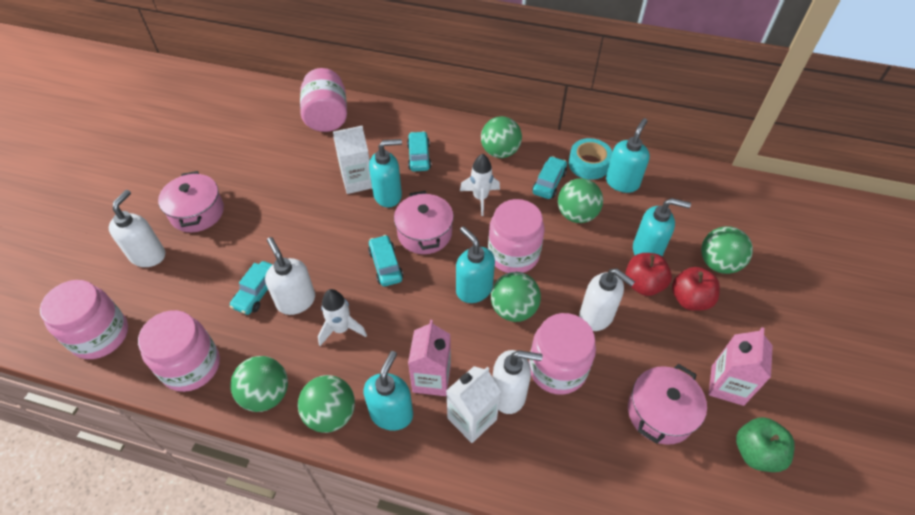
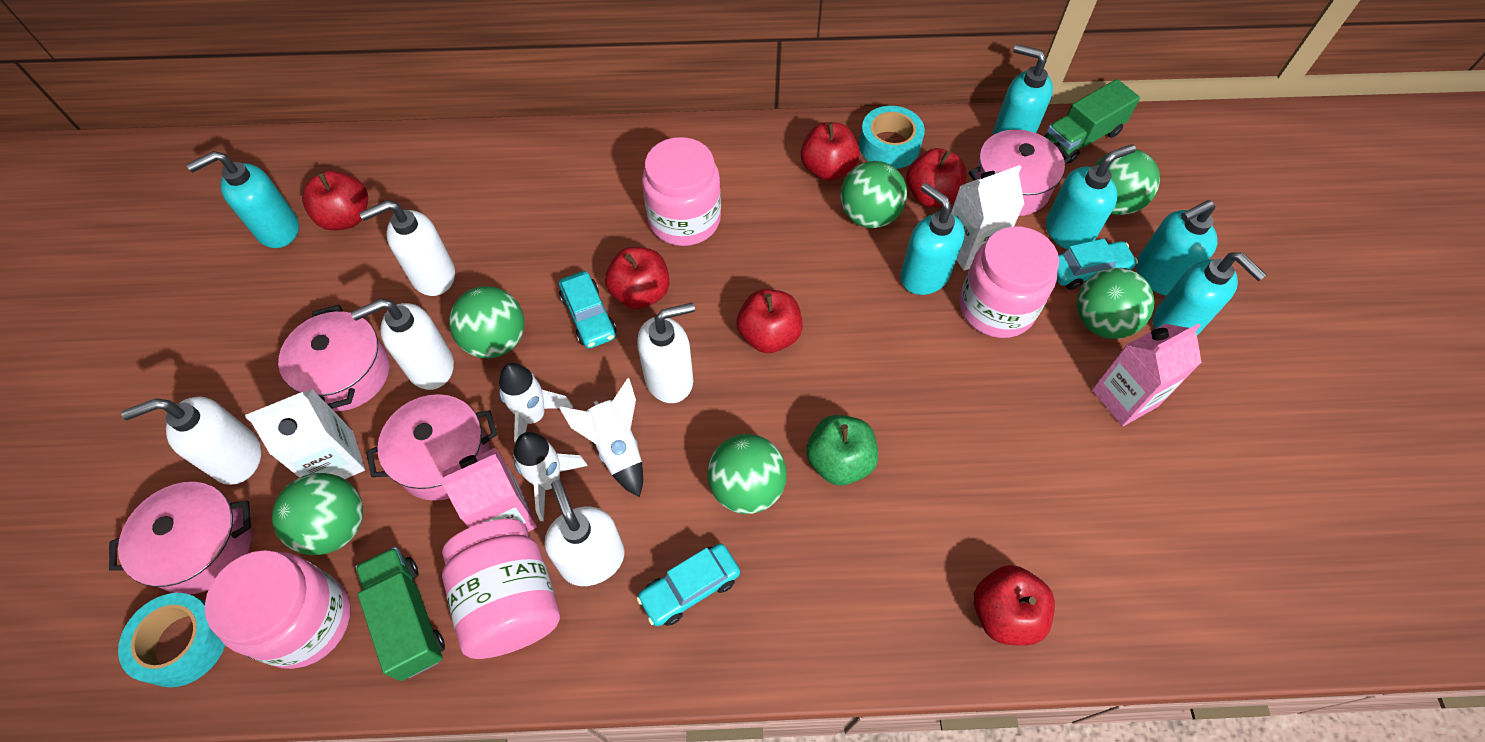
green truck: none = 0 -> [355,547,445,681] [1044,79,1140,163] = 2
pink jar: [40,280,128,359] [138,310,220,392] [300,68,347,132] [488,199,544,273] [529,313,596,395] = 5 -> [205,550,351,669] [442,519,560,659] [642,137,721,246] [959,226,1059,338] = 4
pink pot: [158,171,224,232] [394,191,454,254] [628,364,707,445] = 3 -> [109,482,252,595] [278,305,389,411] [366,394,497,501] [969,129,1071,216] = 4
red apple: [625,253,672,296] [672,267,720,311] = 2 -> [302,170,368,231] [605,247,669,309] [736,289,803,353] [801,122,860,181] [906,148,967,207] [973,565,1055,646] = 6
turquoise car: [230,261,273,315] [368,235,403,287] [407,131,431,171] [532,156,567,199] = 4 -> [559,271,616,348] [636,543,740,626] [1057,239,1138,290] = 3
turquoise soap dispenser: [364,351,413,431] [369,139,402,207] [456,226,495,303] [606,118,650,193] [633,198,691,256] = 5 -> [186,151,299,248] [900,183,965,295] [993,44,1053,135] [1046,144,1136,249] [1136,200,1217,296] [1153,252,1267,335] = 6
turquoise tape: [568,138,613,180] = 1 -> [118,593,225,687] [859,106,925,169] = 2
white rocket: [318,289,367,346] [460,154,500,216] = 2 -> [499,363,573,443] [513,432,588,521] [559,378,643,497] = 3
white soap dispenser: [109,190,165,267] [265,237,315,315] [493,350,542,414] [579,268,635,331] = 4 -> [121,397,261,485] [351,299,454,390] [359,200,455,296] [545,480,624,586] [637,302,695,403] = 5

